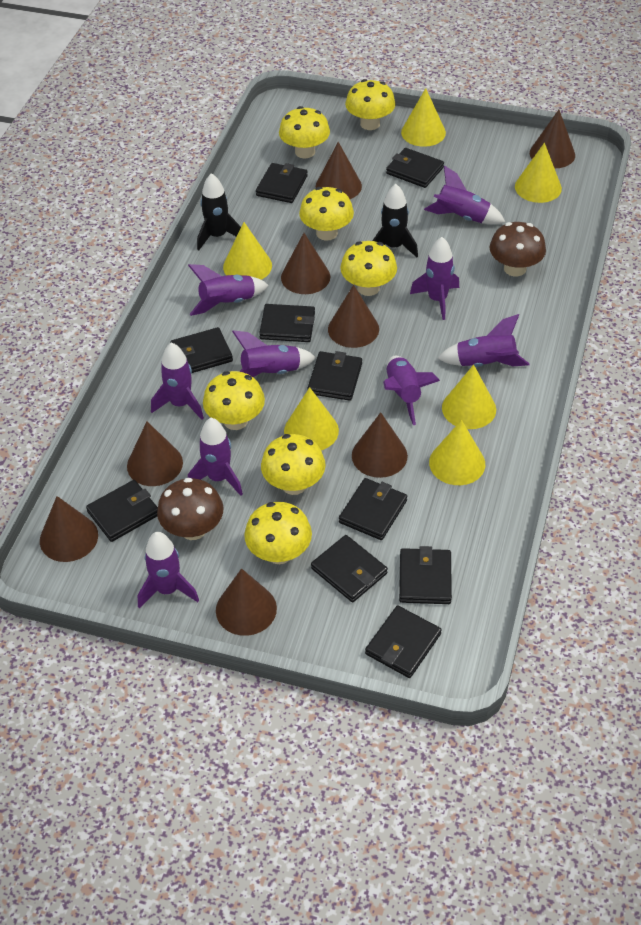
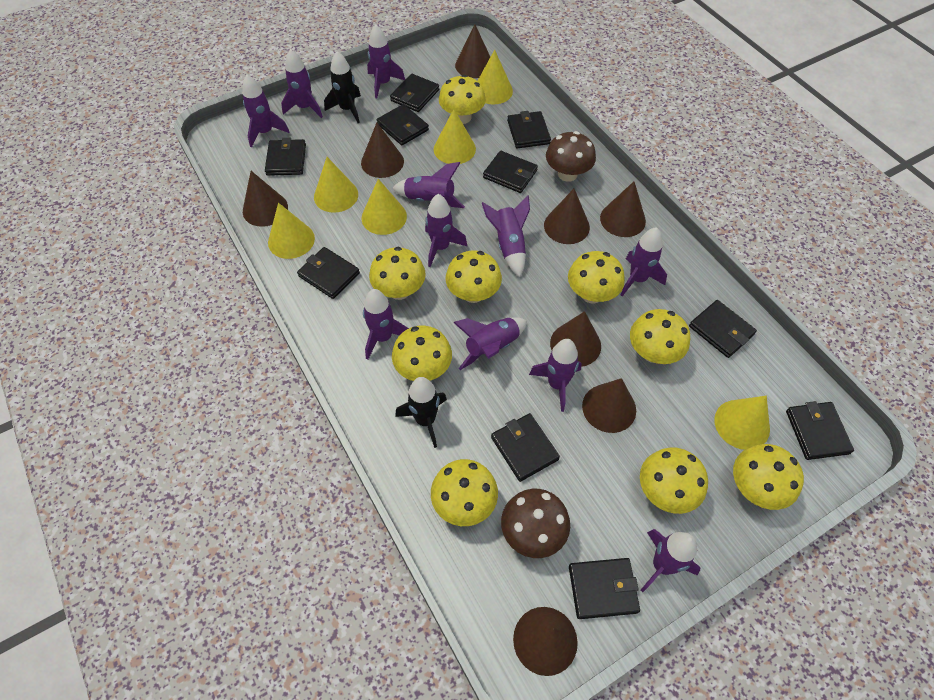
purple rocket: [138,532,199,609] [151,342,204,420] [188,264,269,316] [188,418,243,496] [232,330,316,377] [383,356,440,425] [410,237,459,320] [424,166,505,224] [438,314,529,367] = 9 -> [242,75,289,148] [281,49,323,118] [363,289,409,360] [367,25,405,98] [392,162,465,208] [425,194,467,267] [453,317,527,370] [482,195,530,277] [529,339,582,412] [621,227,667,296] [641,529,700,592] = 11
yellow mushroom: [203,371,265,430] [244,502,312,564] [261,434,325,495] [279,106,330,158] [299,187,354,241] [340,241,397,296] [345,79,396,130] = 7 -> [369,247,426,300] [392,326,452,381] [431,459,498,526] [439,75,486,124] [446,251,502,303] [568,251,625,304] [630,309,690,364] [640,447,708,514] [733,444,804,510] = 9

